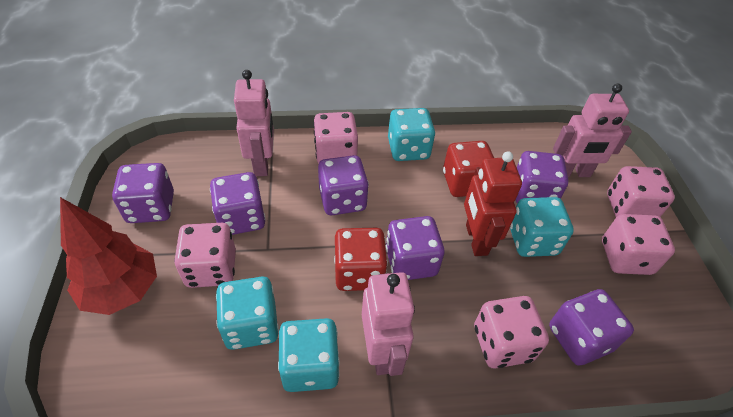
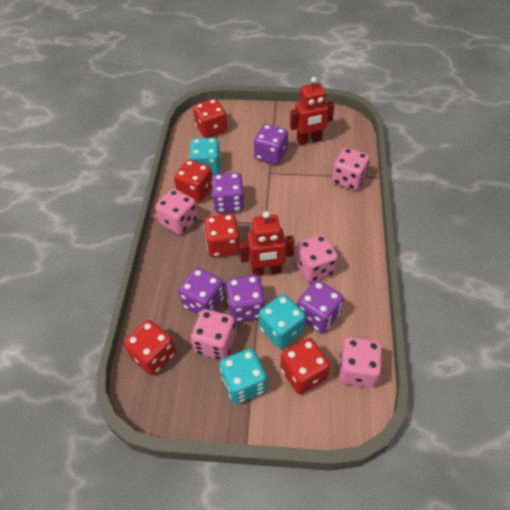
pink robot: [234,70,274,176] [362,272,415,376] [553,84,632,177] = 3 -> none = 0
purple dice: [112,163,174,223] [210,172,265,235] [318,155,369,215] [386,216,445,280] [515,151,568,203] [549,289,634,366] = 6 -> [178,268,225,315] [211,172,245,213] [226,275,265,322] [254,124,288,165] [297,280,344,333] = 5
red dice: [334,228,388,291] [443,141,494,197] = 2 -> [124,320,176,375] [174,159,212,203] [193,99,227,138] [204,214,240,257] [281,338,330,394] = 5
red robot: [464,151,522,256] = 1 -> [239,211,294,276] [290,77,334,145] = 2
red tree: [60,197,157,315] = 1 -> none = 0
turquoise dice: [216,277,279,350] [278,318,340,392] [388,108,435,161] [510,197,574,257] = 4 -> [189,138,220,175] [219,348,267,404] [259,294,306,348] = 3

